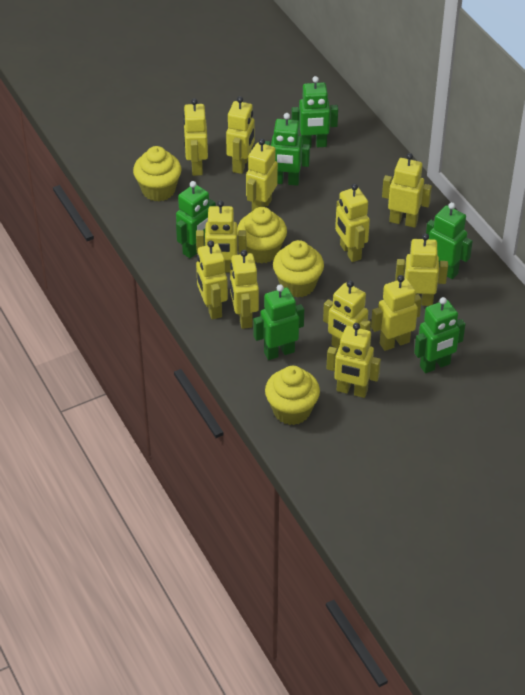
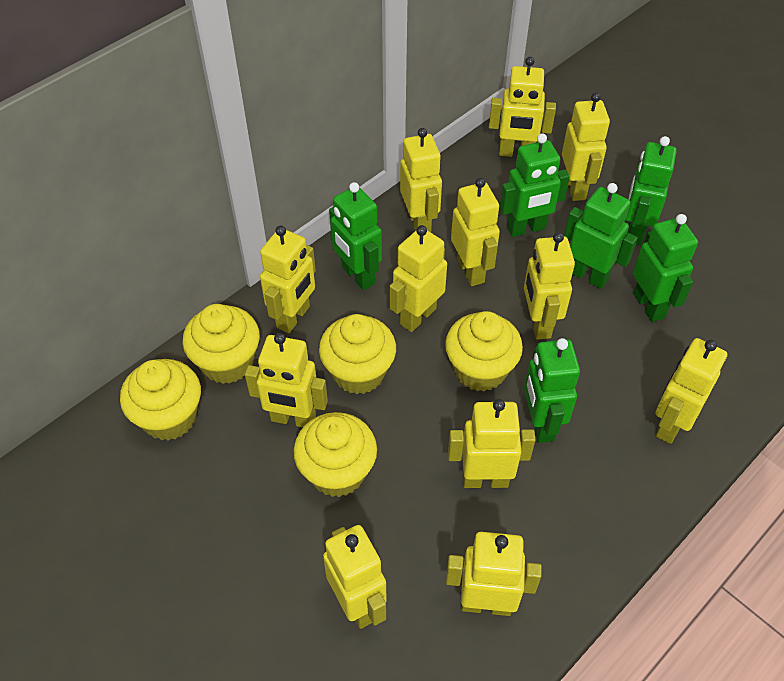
yellow cupcake: [133,146,182,201] [237,207,287,263] [265,366,320,425] [273,240,324,297] = 4 -> [120,359,201,441] [183,304,260,384] [293,412,377,497] [319,314,396,394] [445,311,523,391] = 5

